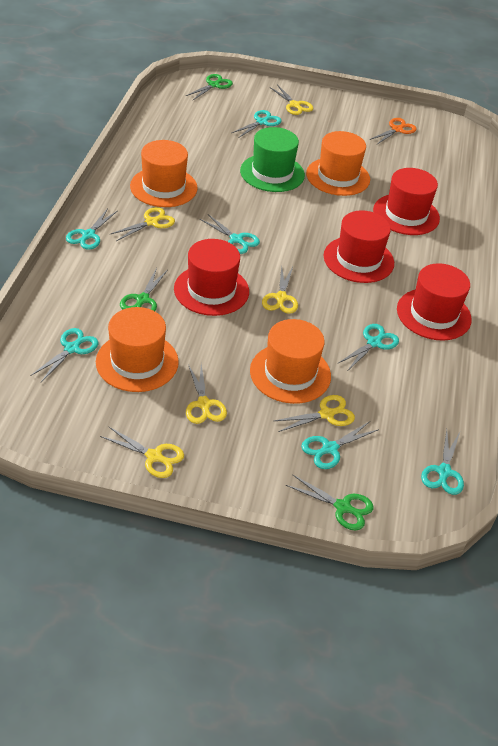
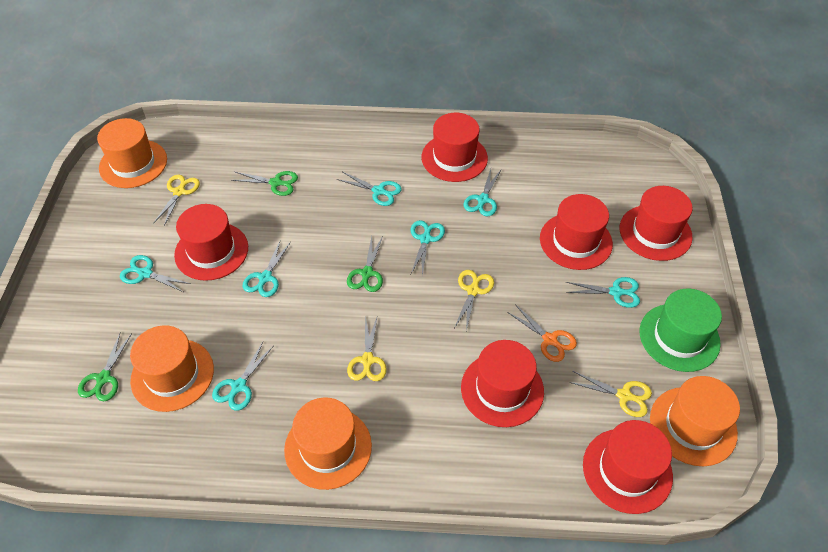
red hat: [174,239,249,316] [324,211,394,283] [373,168,440,235] [397,263,472,341] = 4 -> [174,204,248,281] [422,113,488,182] [461,340,544,427] [540,194,613,270] [583,420,673,514] [620,186,693,261] = 6
yellow scissors: [100,426,184,478] [111,207,175,241] [186,364,227,424] [262,266,298,314] [269,86,313,115] [274,395,355,432] = 6 -> [153,175,200,226] [347,315,387,381] [454,270,494,331] [569,371,652,417] = 4

